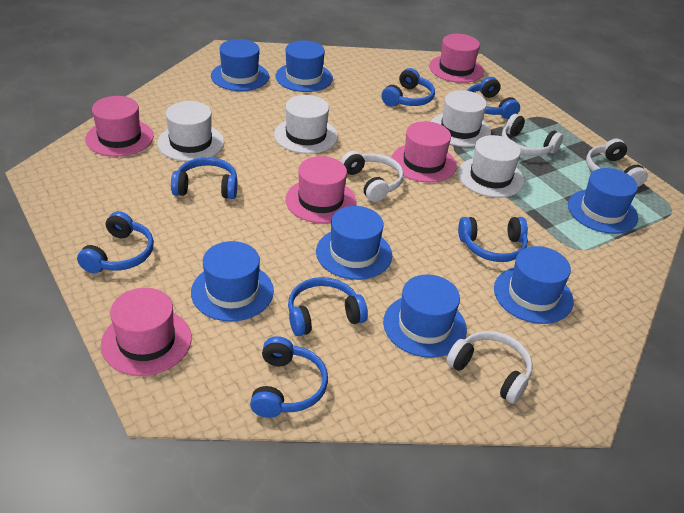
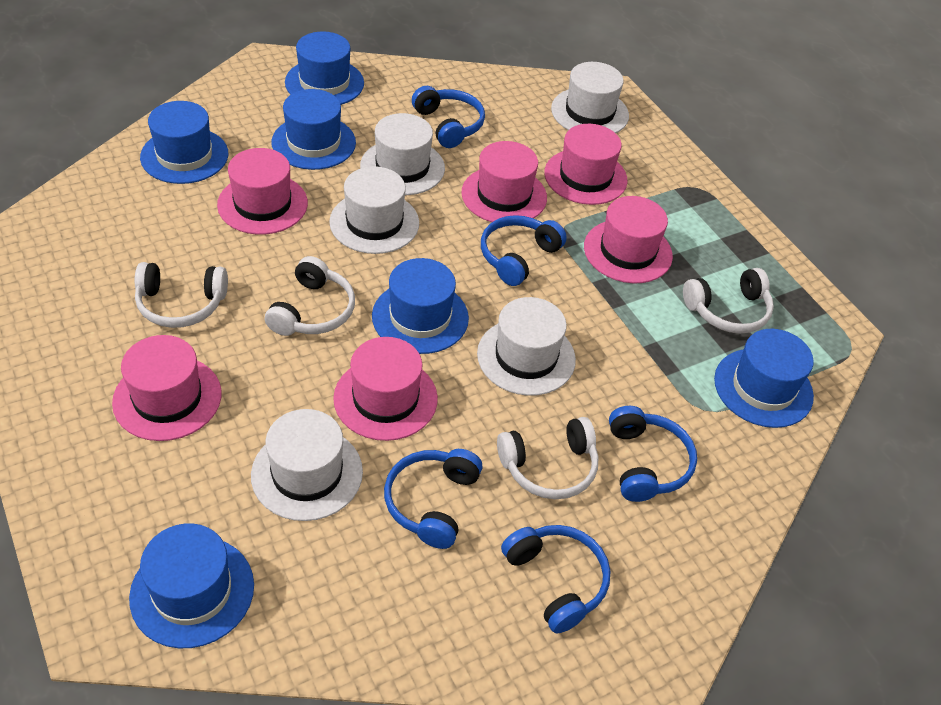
blue hat: [191,241,274,322] [211,39,269,91] [275,40,333,92] [316,206,392,280] [383,274,467,358] [494,246,574,324] [568,168,638,234] = 7 -> [129,523,254,648] [140,101,228,184] [271,89,356,170] [285,31,364,105] [372,258,469,354] [714,329,814,428] = 6
blue headphones: [77,211,154,273] [171,157,238,199] [250,336,328,418] [288,277,368,336] [381,68,435,107] [458,217,528,262] [467,77,520,119] = 7 -> [384,449,482,549] [412,86,485,148] [481,215,567,286] [501,525,611,634] [609,406,697,502] = 5
pink hat: [85,96,154,157] [101,288,191,376] [285,156,356,223] [391,121,457,183] [429,34,484,83] = 5 -> [112,335,222,441] [217,148,308,235] [333,337,438,441] [462,141,547,222] [544,124,628,205] [584,196,673,283] = 6
white hat: [157,101,224,162] [274,95,338,154] [431,90,491,147] [458,135,525,198] = 4 -> [251,409,363,521] [329,166,419,254] [360,113,445,195] [477,297,576,396] [551,62,629,133] = 5

